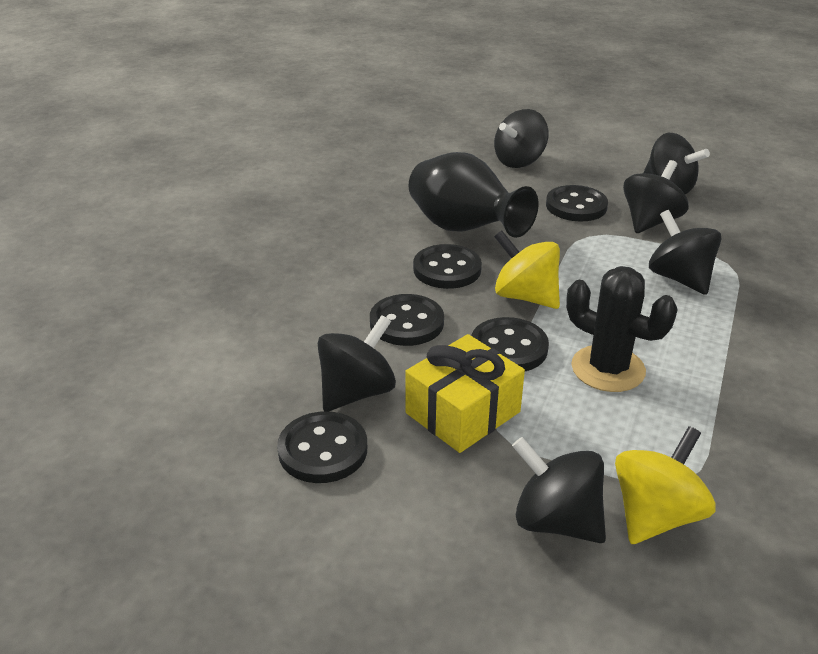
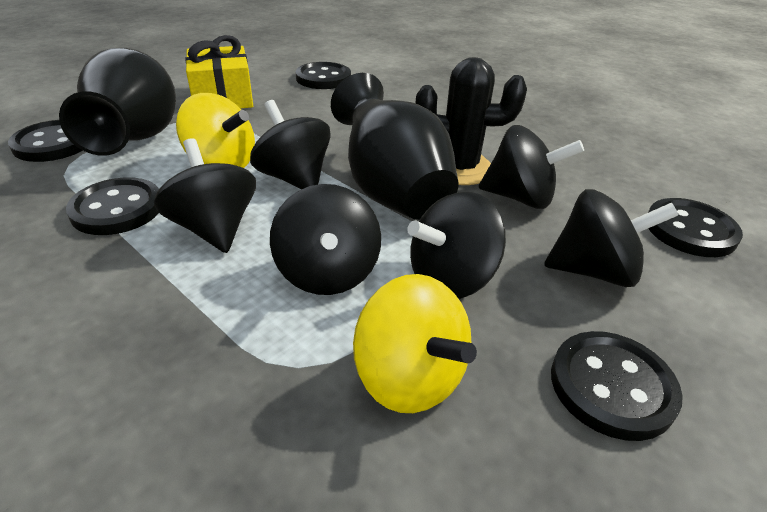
black vase: [409,152,538,238] = 1 -> [59,48,176,156] [331,73,458,220] = 2

